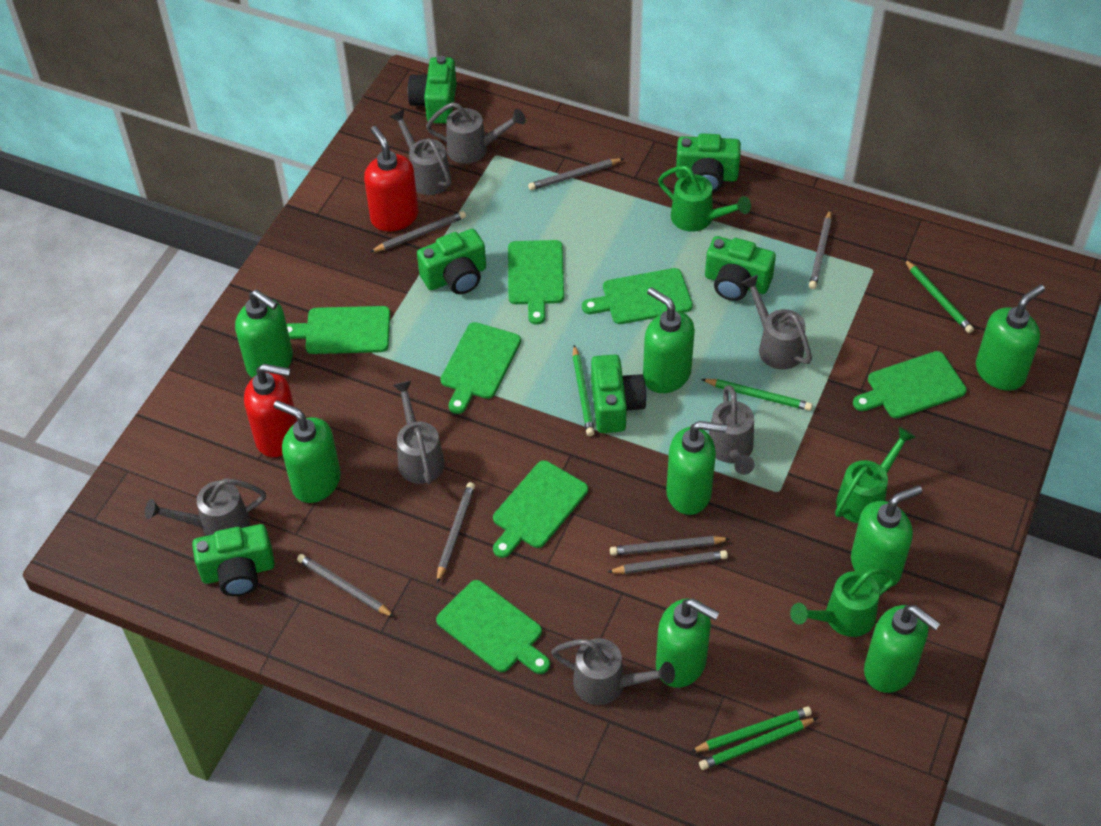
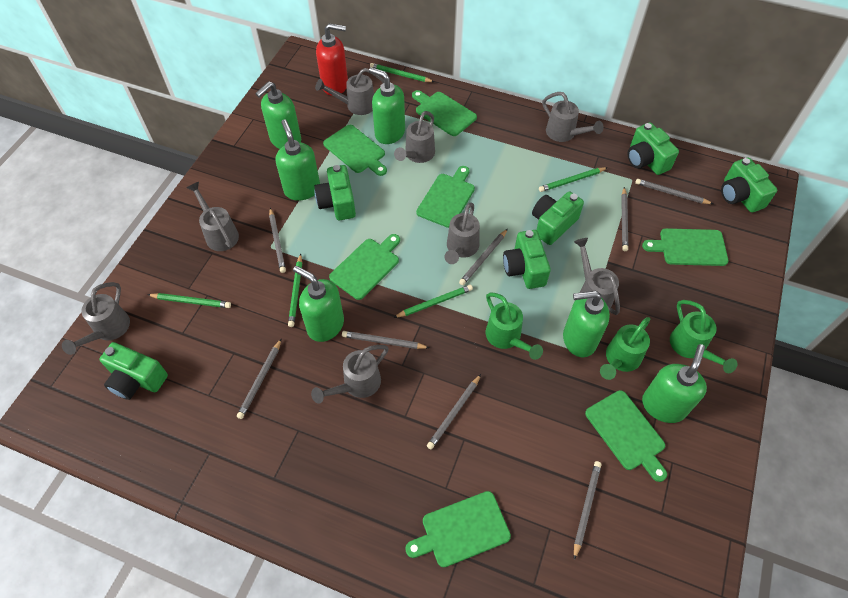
green soap dispenser: [235,290,293,378] [274,400,341,503] [643,287,695,393] [656,599,720,688] [666,421,727,515] [851,486,922,588] [864,605,941,693] [976,284,1045,391] = 8 -> [255,81,301,149] [275,119,320,201] [293,266,344,342] [369,67,405,144] [563,291,610,357] [642,344,707,423] = 6
grey pencil: [297,554,395,617] [370,211,466,252] [437,482,475,583] [528,158,624,190] [608,550,728,574] [610,536,730,556] [809,210,832,289] = 7 -> [237,338,282,419] [269,208,286,273] [342,331,430,349] [427,374,481,449] [459,229,508,285] [574,461,602,560] [621,187,628,251] [635,179,713,204] = 8
grey watering can: [145,478,266,536] [390,109,451,195] [393,381,445,484] [426,102,526,164] [551,638,675,705] [709,385,754,475] [741,275,812,369] = 7 -> [62,282,130,355] [186,182,239,251] [311,345,389,404] [315,68,384,115] [394,111,435,163] [444,203,480,264] [542,92,604,142] [574,238,620,315] = 8
red soap dispenser: [244,364,298,457] [364,126,419,232] = 2 -> [316,23,348,96] = 1

